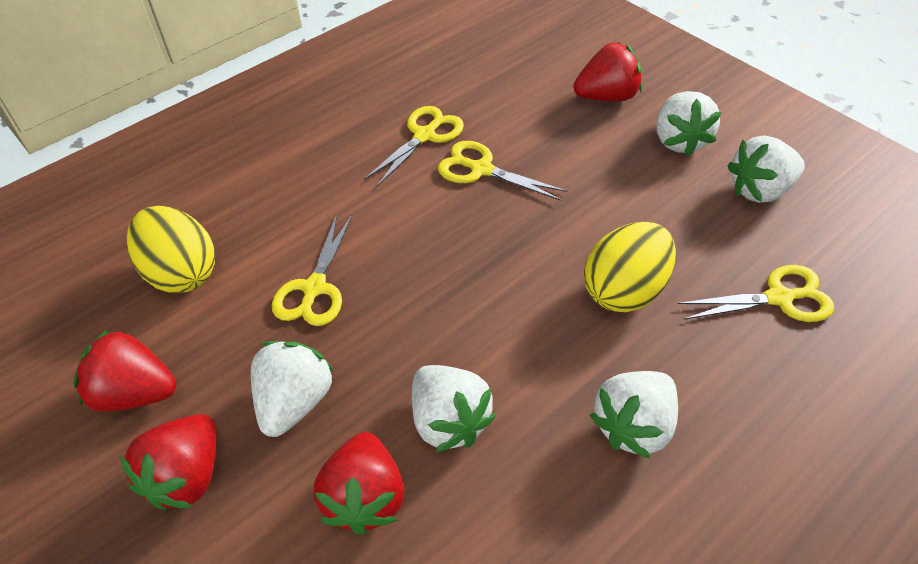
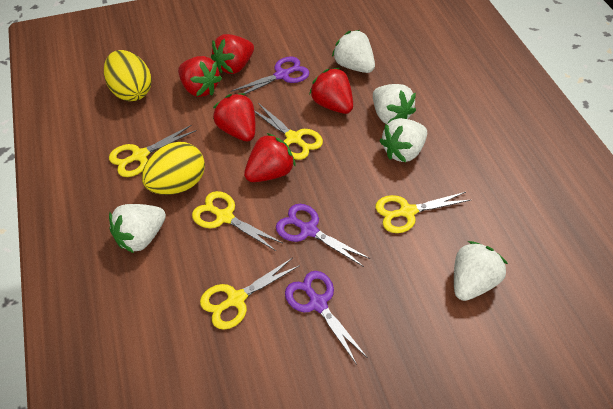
purple scissors: none = 0 -> [230,56,309,94] [276,204,370,267] [285,271,368,365] = 3
red strawberry: [73,329,176,411] [120,414,216,510] [313,432,404,535] [573,42,642,102] = 4 -> [178,56,222,97] [211,34,254,74] [213,93,255,142] [244,133,296,182] [309,68,353,114] = 5
yellow scissors: [272,214,353,326] [364,106,464,188] [438,141,567,201] [678,265,834,322] = 4 -> [109,125,197,177] [192,191,283,251] [200,258,300,330] [254,103,323,160] [375,192,470,233] = 5

